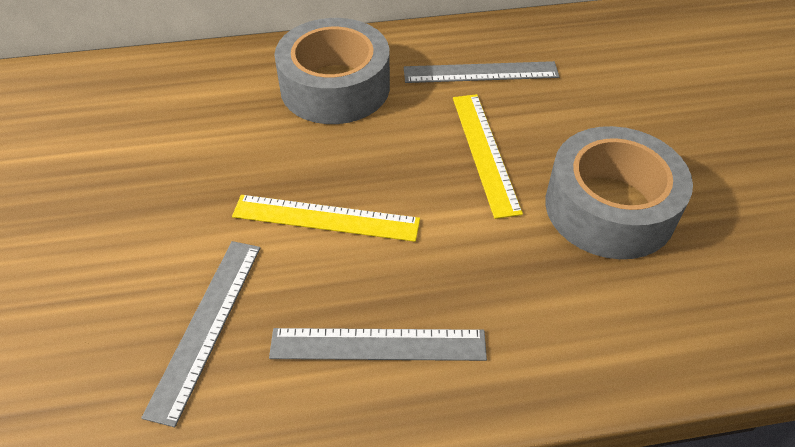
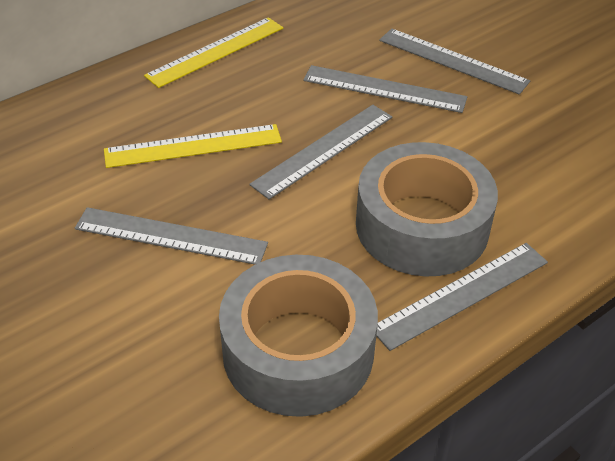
grey ruler: [141,241,260,427] [269,328,487,361] [404,61,559,83] = 3 -> [75,207,268,265] [249,105,392,199] [303,65,467,113] [376,243,548,351] [379,28,530,95] = 5

